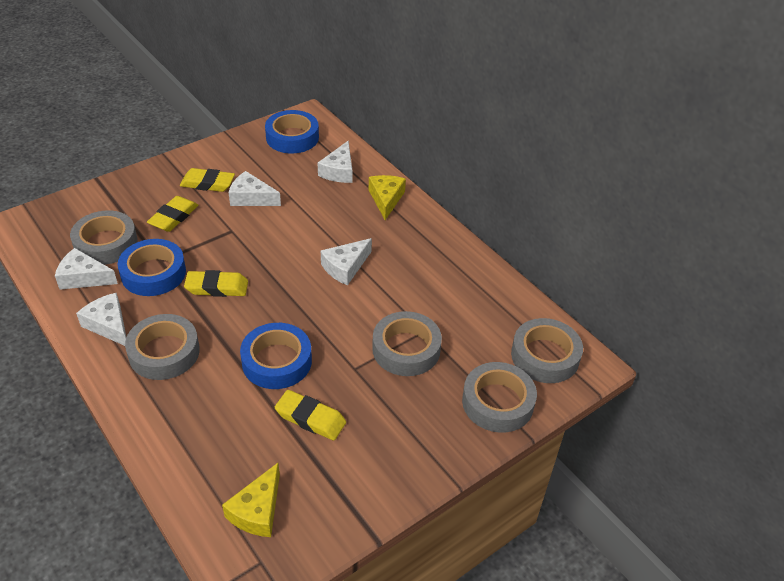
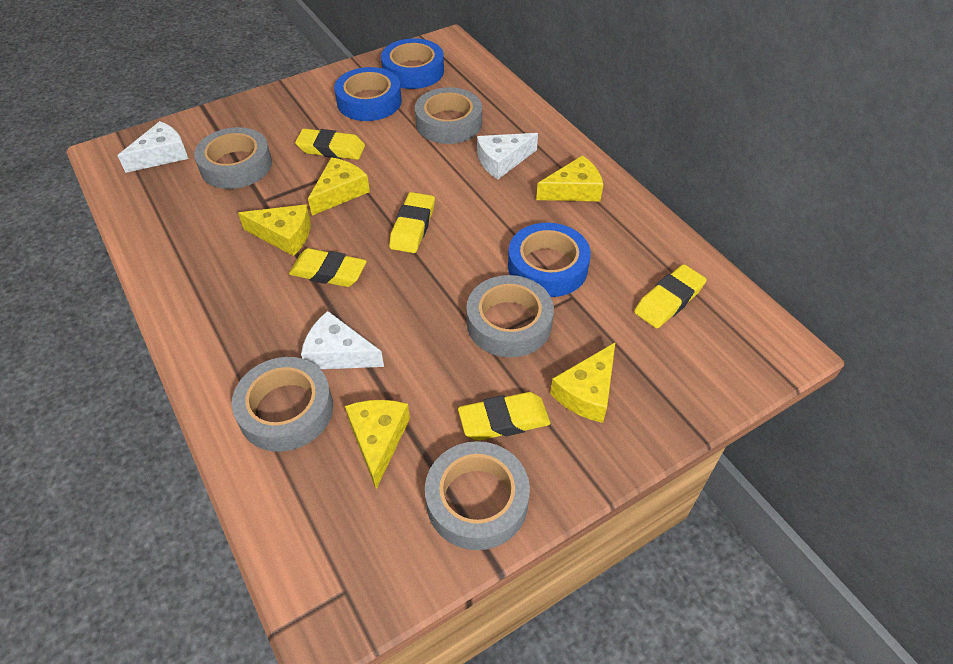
white cheese: [55,248,118,290] [76,293,126,346] [229,171,281,206] [318,141,352,183] [321,238,372,285] = 5 -> [117,121,189,173] [301,311,384,369] [477,133,538,179] = 3
yellow cheese: [222,463,280,537] [369,175,406,220] = 2 -> [238,205,311,256] [308,157,370,216] [345,400,410,489] [536,155,603,201] [550,343,615,423] = 5
yellow eraser: [147,196,198,232] [180,168,235,192] [184,270,248,297] [275,390,346,440] = 4 -> [289,248,367,287] [295,129,365,160] [389,192,435,253] [458,392,550,441] [634,264,707,328] = 5

